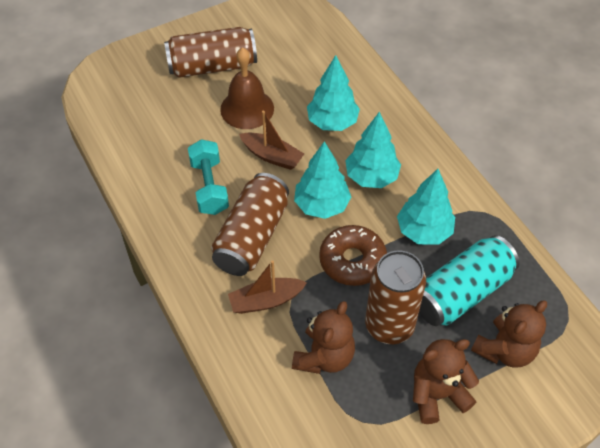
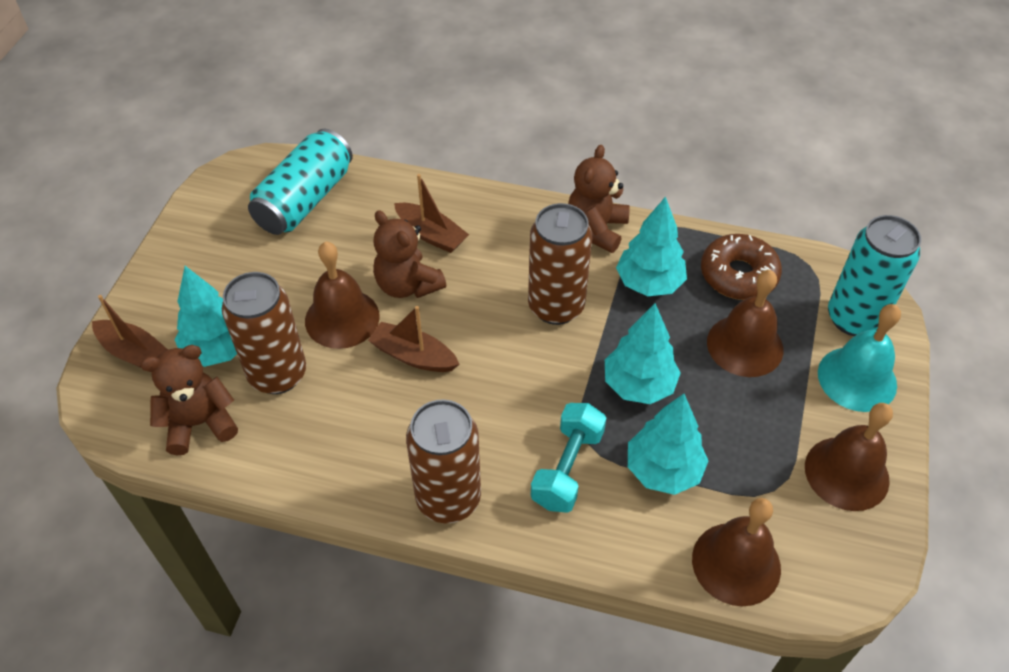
brown bell: [220,47,274,129] = 1 -> [305,242,380,349] [692,498,781,606] [707,270,783,377] [805,403,893,511] = 4
brown boat: [228,260,307,314] [239,111,304,170] = 2 -> [92,295,168,368] [368,306,459,372] [394,174,469,253] = 3
turquoise bell: none = 0 -> [818,304,901,412] = 1
turquoise can: [419,235,520,326] = 1 -> [248,129,353,235] [828,215,921,336] = 2

